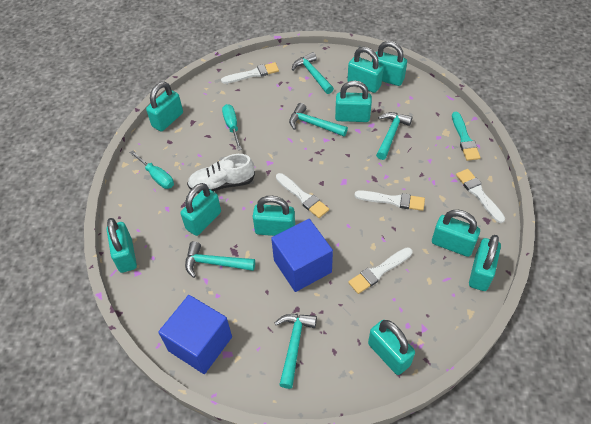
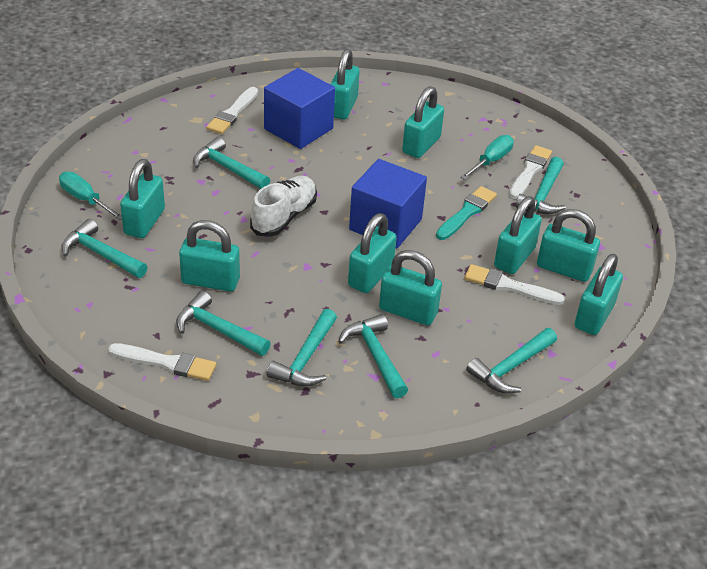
turquoise hammer: [185,241,255,278] [275,314,317,389] [289,103,348,136] [292,52,334,94] [376,112,412,160] = 5 -> [61,219,147,278] [176,291,271,356] [193,137,270,189] [266,309,337,386] [338,314,408,398] [466,328,557,393] [515,157,566,214] = 7
turquoise padlock: [107,218,137,273] [146,82,183,131] [180,183,221,236] [253,196,295,236] [335,80,372,122] [347,47,383,93] [368,320,415,375] [372,41,407,86] [432,210,480,257] [469,235,501,291] = 10 -> [120,159,165,238] [179,220,240,291] [331,49,360,120] [348,213,397,293] [379,250,442,325] [402,86,444,158] [494,196,542,274] [537,209,600,282] [575,254,623,335] = 9
white brush: [221,62,279,84] [276,173,329,218] [348,247,413,294] [354,190,425,211] [456,169,505,223] = 5 -> [108,343,216,381] [206,87,258,134] [464,264,565,305] [509,145,552,199] = 4

